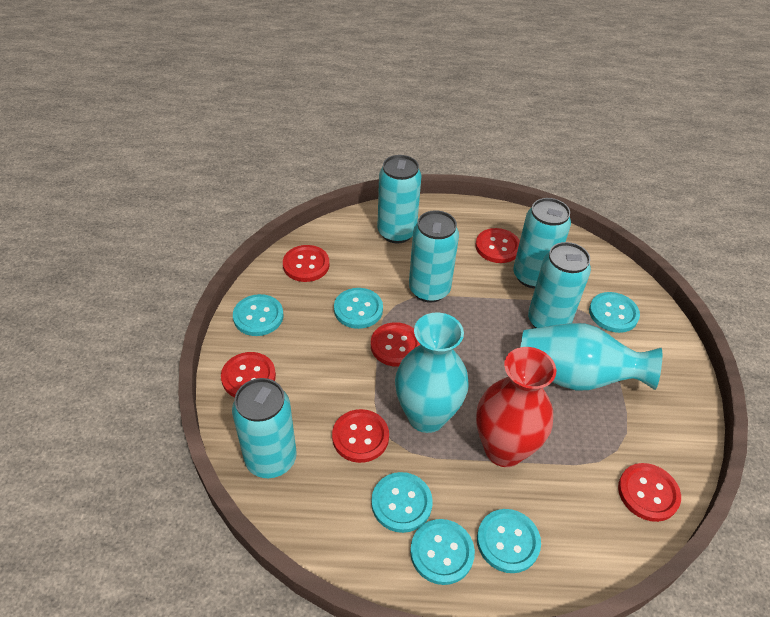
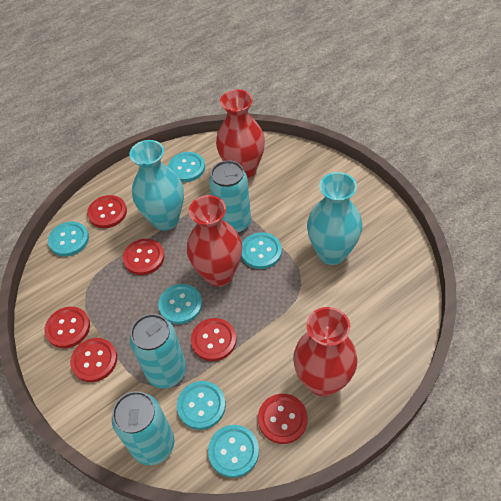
red vase: [476,347,556,467] = 1 -> [187,195,242,287] [216,89,265,179] [293,307,357,397] = 3
turquoise can: [232,378,297,478] [377,155,421,244] [409,210,459,303] [513,198,571,288] [528,242,591,328] = 5 -> [112,391,174,465] [130,314,186,388] [209,160,251,233] = 3

